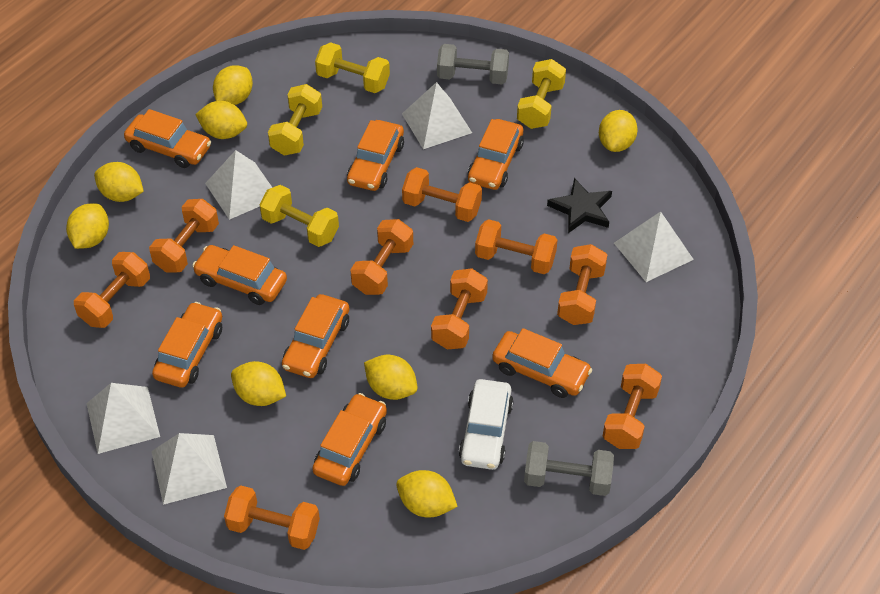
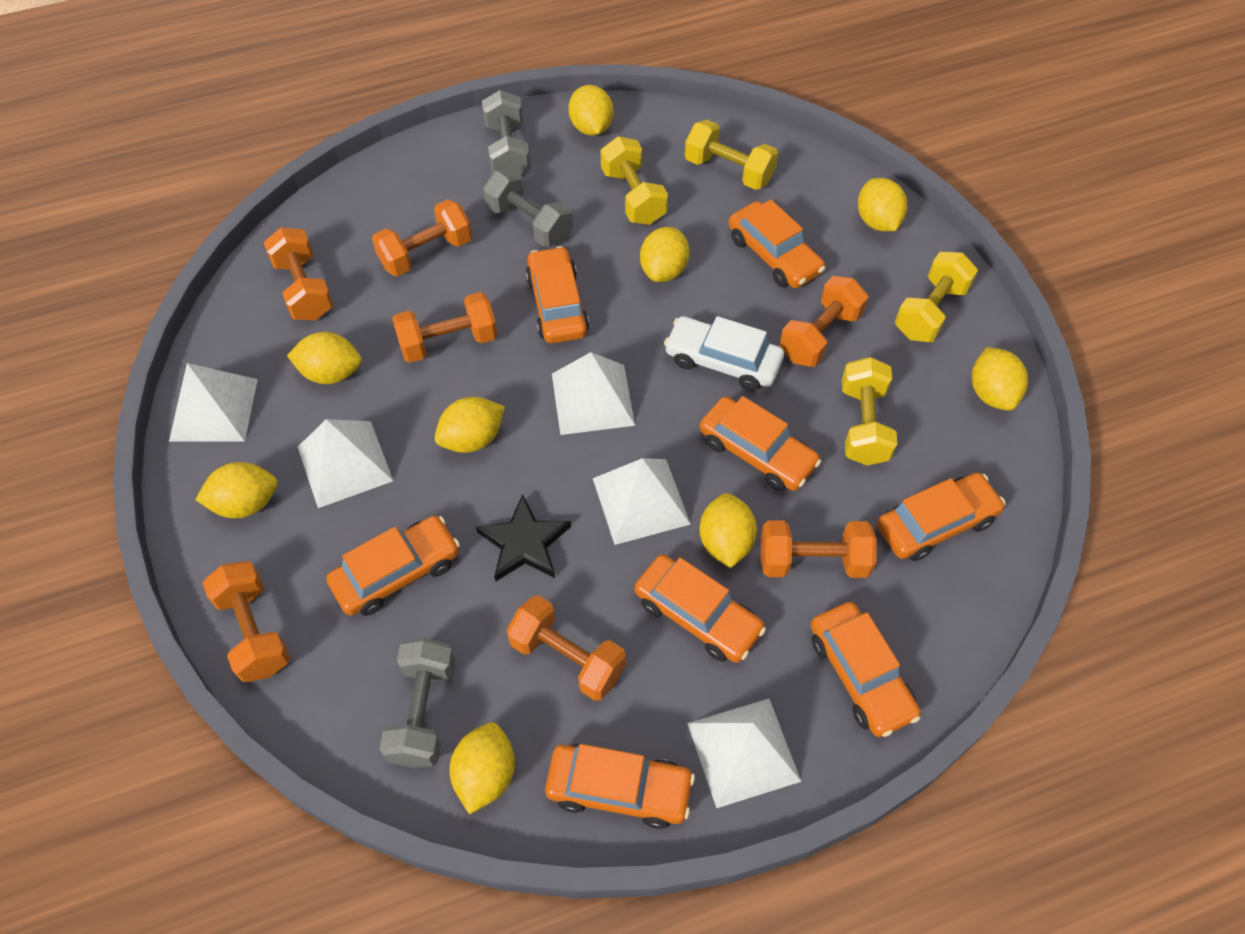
grey dumbbell: [437,44,509,84] [524,441,614,496] = 2 -> [379,638,455,768] [482,90,530,174] [483,168,573,247] = 3
orange dumbbell: [74,252,150,328] [149,199,219,272] [224,485,320,550] [350,219,413,295] [402,167,482,222] [431,268,488,349] [475,219,557,274] [557,244,607,325] [603,364,662,449] = 9 -> [202,561,291,682] [264,227,333,320] [372,199,472,277] [392,292,498,363] [507,595,626,701] [761,520,876,578] [779,276,869,367] = 7
yellow lemon: [66,203,109,249] [94,162,144,202] [195,101,247,139] [213,65,253,105] [231,361,286,406] [364,355,418,400] [396,470,458,518] [599,110,638,152] = 8 -> [195,462,278,518] [287,332,362,384] [435,397,505,453] [450,722,515,814] [569,85,613,136] [640,227,690,282] [699,493,757,568] [858,178,908,232] [972,347,1028,411] = 9

